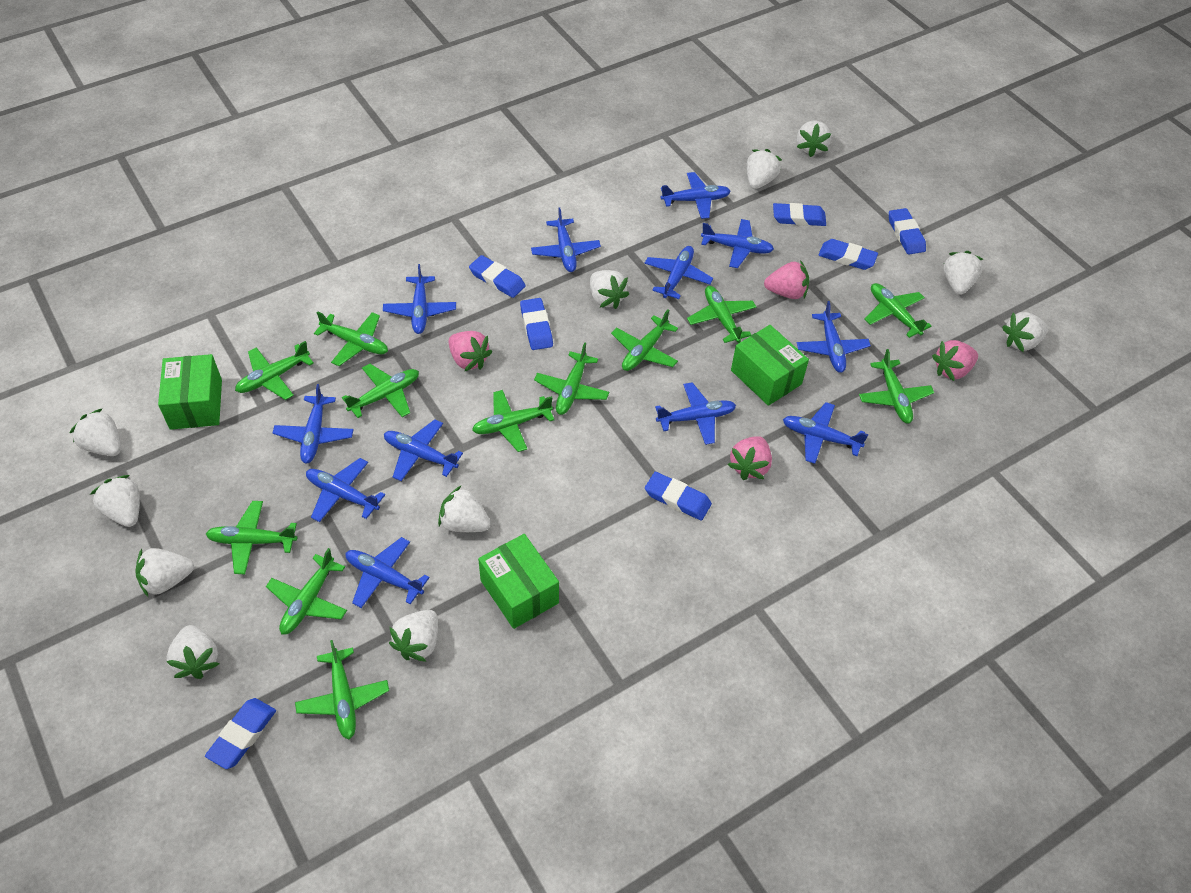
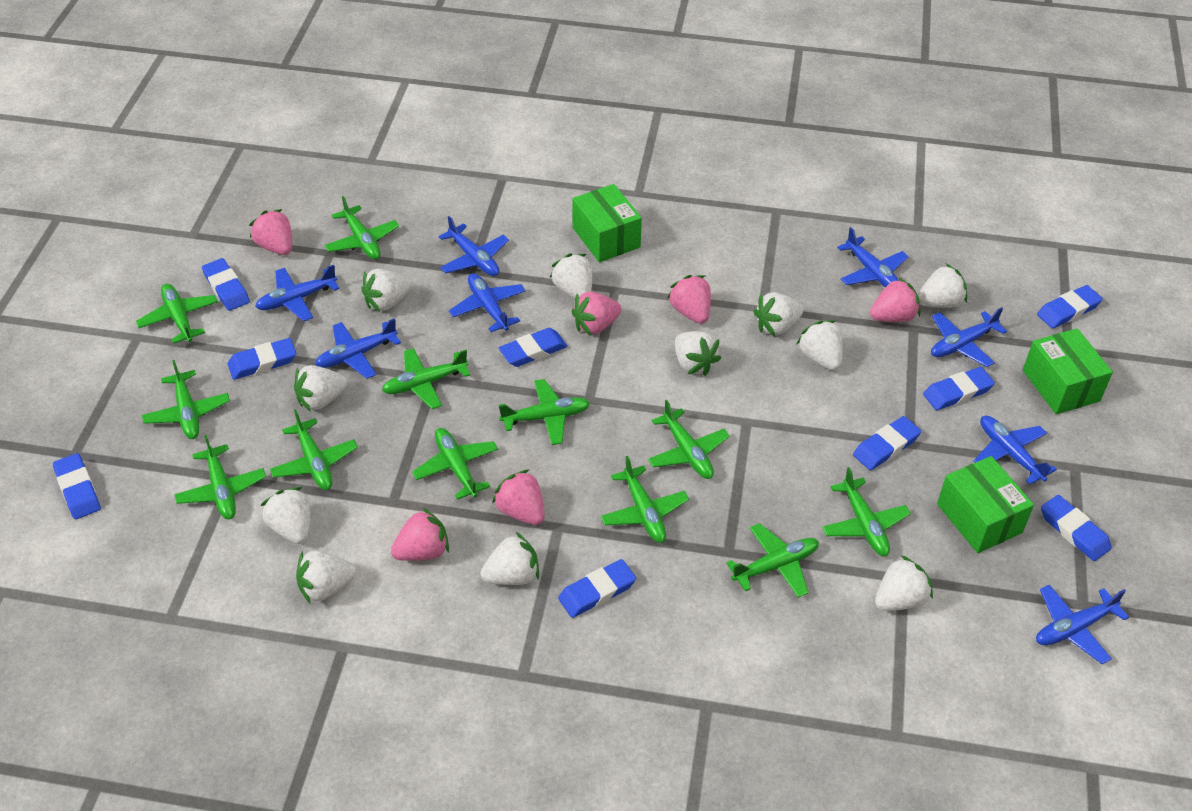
blue eraser: [205,698,276,769] [469,255,526,298] [520,298,553,350] [645,472,712,521] [773,203,826,226] [818,239,878,270] [889,208,926,254] = 7 -> [53,453,101,519] [202,258,250,311] [228,338,296,380] [499,328,567,367] [558,559,636,618] [853,416,921,470] [923,367,995,410] [1037,285,1103,328] [1041,495,1112,561] = 9
blue plane: [273,384,354,464] [306,458,385,522] [345,537,430,608] [383,264,456,334] [384,419,463,481] [531,207,601,272] [644,246,713,299] [655,382,736,445] [661,172,731,219] [701,219,774,268] [783,402,869,464] [797,301,871,373] = 12 -> [255,265,339,321] [315,318,401,379] [439,216,509,276] [449,273,526,332] [837,227,909,287] [931,307,1007,367] [974,416,1057,484] [1036,585,1129,664] = 8
pink strawberry: [448,331,492,371] [728,436,772,480] [764,260,809,299] [932,340,978,381] = 4 -> [249,209,292,255] [391,508,449,561] [492,469,545,525] [571,292,622,336] [667,275,711,324] [870,277,920,322] = 6

